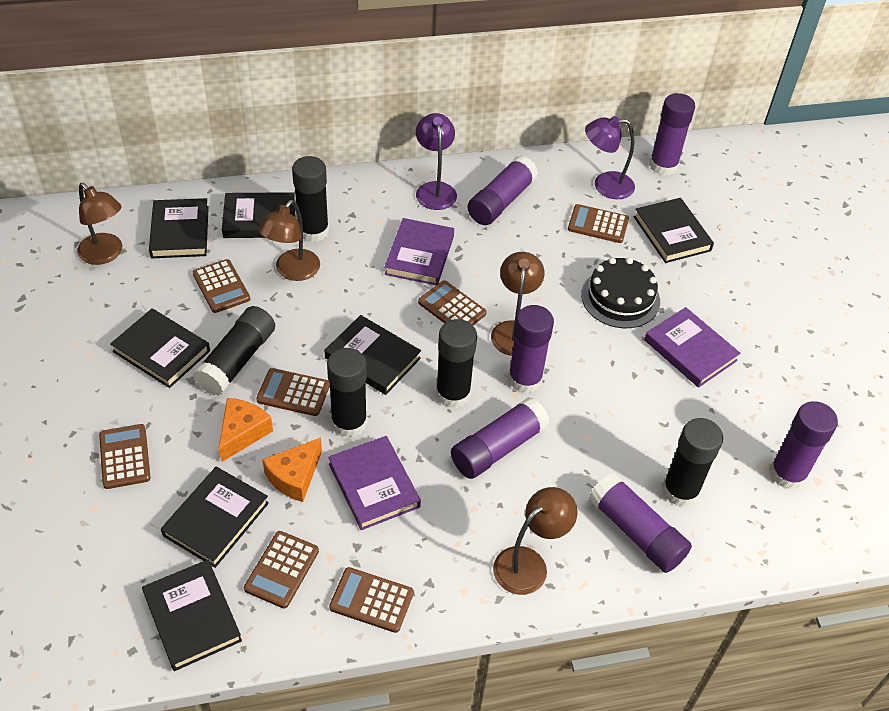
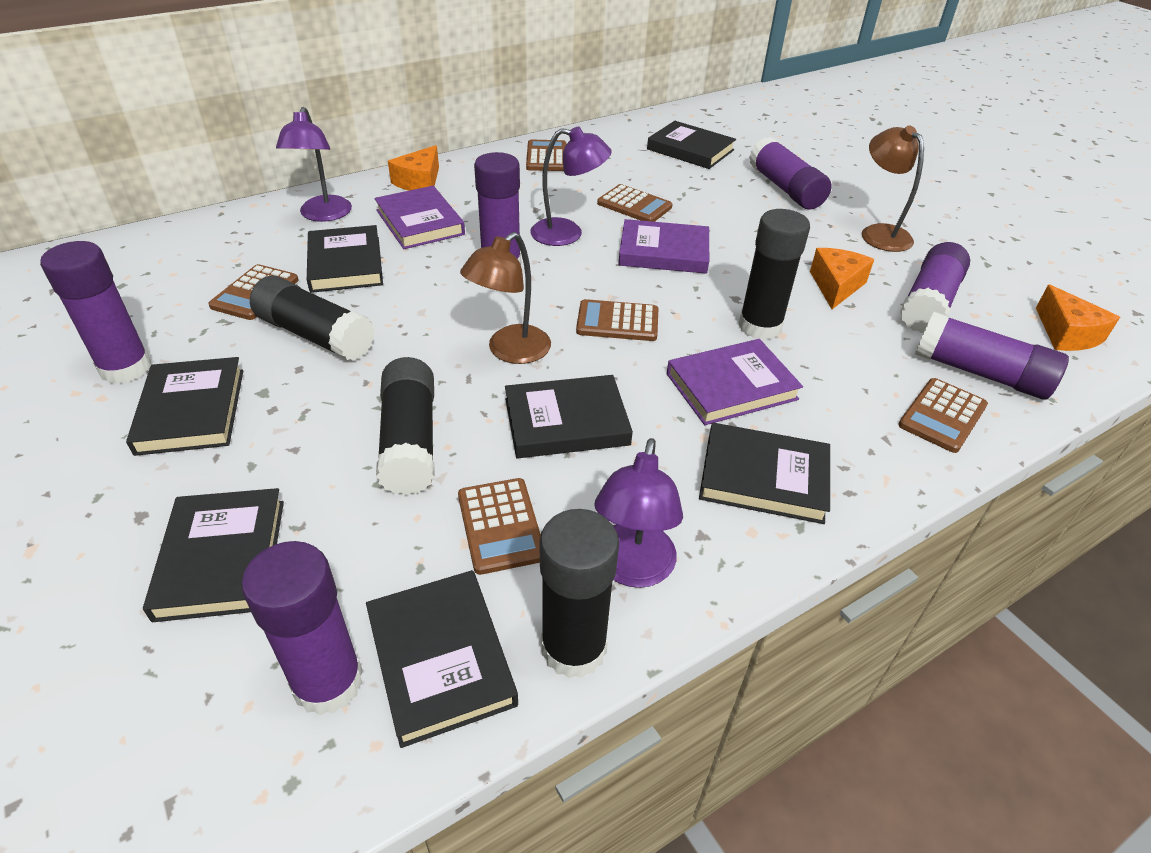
black cake: [581,257,660,328] = 1 -> none = 0
black glue stick: [193,306,275,396] [292,156,329,242] [327,348,367,438] [436,319,477,408] [662,418,723,507] = 5 -> [250,276,375,361] [376,357,435,495] [540,509,619,678] [738,209,810,340] = 4
brown calculator: [99,424,151,489] [193,259,250,313] [244,531,319,608] [256,368,330,416] [329,567,414,633] [418,280,487,325] [568,204,629,243] = 7 -> [208,264,298,320] [458,478,541,575] [526,140,567,171] [576,299,658,341] [597,184,672,222] [898,378,988,453] = 6
brown lamp: [77,183,122,265] [258,200,320,281] [491,252,545,356] [493,487,577,595] = 4 -> [460,232,551,364] [862,126,924,252] = 2
orange cheese: [219,398,273,462] [262,437,322,502] = 2 -> [388,145,439,191] [810,248,874,309] [1036,284,1120,351] = 3
purple lamp: [416,113,457,210] [585,116,635,199] = 2 -> [276,107,352,222] [530,127,612,246] [594,438,683,588] = 3

